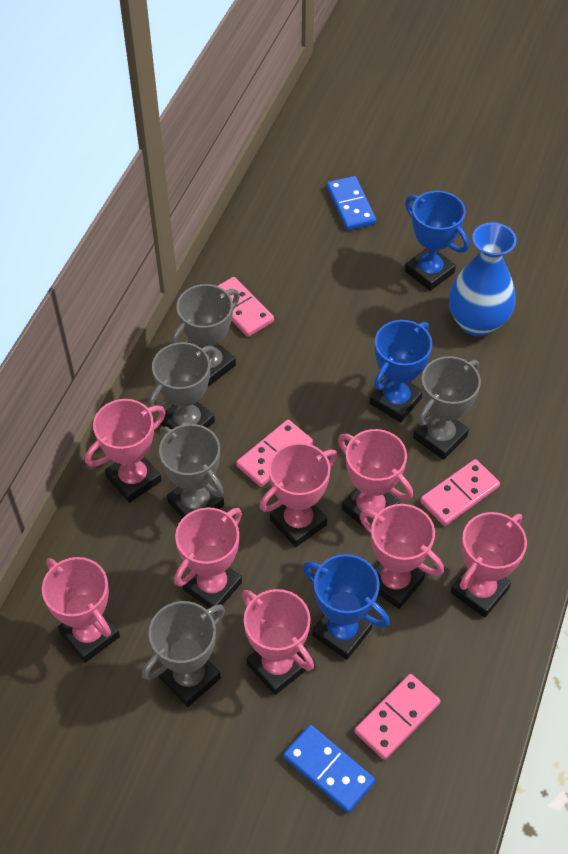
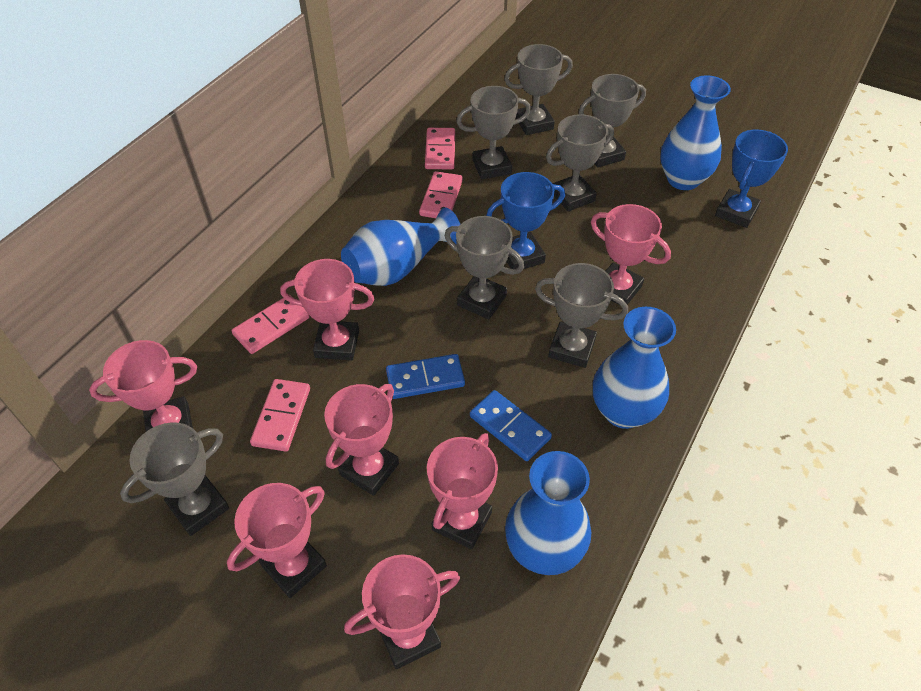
blue trophy: [303,554,390,660] [370,320,432,422] [405,191,469,291] = 3 -> [486,172,565,269] [715,130,788,228] = 2
blue vase: [449,222,517,337] = 1 -> [341,208,460,286] [505,451,591,575] [593,307,676,429] [660,75,731,190] = 4
grey trophy: [142,601,225,707] [148,342,216,430] [159,424,224,518] [171,284,240,386] [413,356,481,460] = 5 -> [120,422,229,536] [445,216,524,319] [456,86,531,179] [504,44,573,135] [535,263,628,368] [546,114,614,211] [579,74,646,167] = 7
pink trophy: [42,557,120,663] [85,399,165,503] [174,507,242,613] [242,589,314,695] [260,443,338,547] [338,429,413,529] [360,504,444,609] [451,512,527,617] = 8 -> [89,340,197,432] [227,483,327,598] [280,259,375,360] [324,384,399,496] [344,554,460,669] [427,433,498,549] [591,204,671,305] = 7

